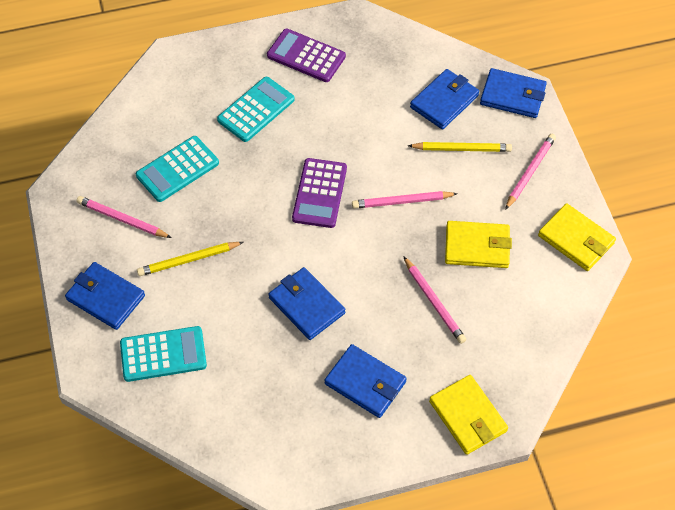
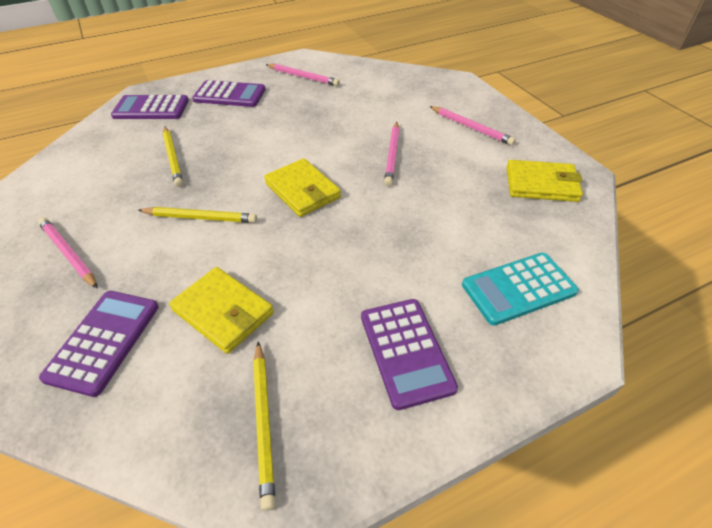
blue wallet: [65,262,145,330] [269,267,345,340] [325,344,407,418] [410,69,479,129] [480,68,547,118] = 5 -> none = 0
purple calculator: [267,29,346,82] [292,158,347,228] = 2 -> [39,291,159,397] [111,95,189,119] [192,80,266,107] [361,299,458,410] = 4
turquoise calculator: [120,326,207,382] [136,136,219,202] [217,77,295,142] = 3 -> [462,253,579,326] = 1
yellow pencil: [137,242,244,276] [408,142,512,152] = 2 -> [138,207,257,223] [163,127,183,187] [253,342,276,511] = 3

